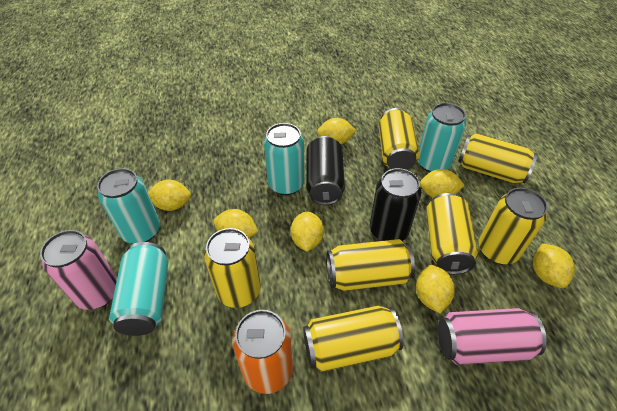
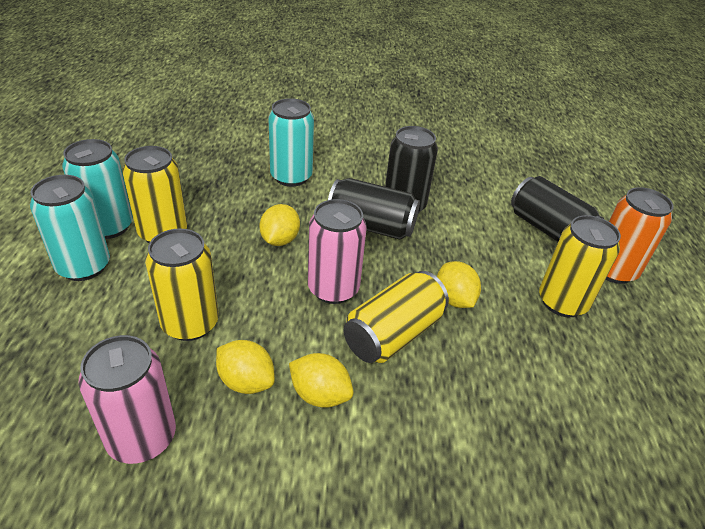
black can: [306,136,345,205] [370,168,421,241] = 2 -> [328,178,420,240] [385,126,438,213] [511,176,604,242] = 3
turquoise can: [97,168,160,243] [109,242,168,336] [264,123,304,195] [418,103,466,173] = 4 -> [30,175,110,281] [62,139,133,239] [268,98,314,187] = 3
yellow can: [204,228,261,308] [303,306,404,372] [327,239,415,291] [379,108,419,170] [426,193,478,275] [458,133,537,183] [479,188,548,264] = 7 -> [122,146,187,243] [145,229,219,341] [343,271,449,363] [539,215,621,317] = 4
yellow lemon: [148,180,191,211] [214,209,259,238] [291,211,324,252] [317,118,356,144] [416,265,455,314] [420,169,465,198] [533,243,575,288] = 7 -> [216,340,275,394] [259,204,300,246] [289,353,354,408] [437,261,481,308] = 4

